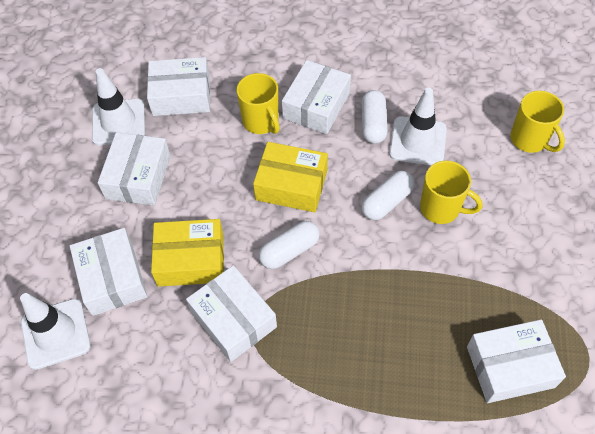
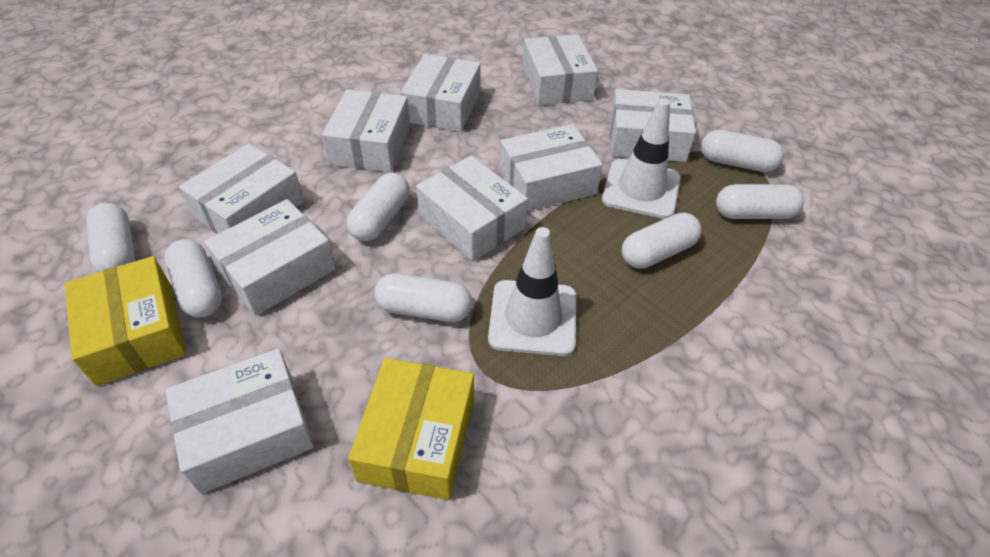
white box: [70,228,147,316] [98,132,170,206] [147,57,210,116] [186,265,277,362] [282,60,351,134] [467,320,566,403] = 6 -> [166,349,314,494] [179,144,304,234] [204,199,336,316] [322,89,410,172] [401,54,481,132] [416,156,528,262] [500,124,603,211] [522,34,598,105] [610,89,696,162] = 9
white capsule: [259,221,320,269] [361,90,388,144] [361,171,414,220] = 3 -> [86,203,135,272] [164,239,222,317] [347,173,410,241] [374,273,472,322] [622,213,702,269] [701,130,784,172] [716,184,804,219] = 7
white traffic cone: [20,293,91,370] [92,68,145,146] [389,88,447,165] = 3 -> [488,227,576,356] [602,98,681,219] = 2
yellow mug: [237,73,280,134] [420,161,483,224] [510,91,565,153] = 3 -> none = 0

